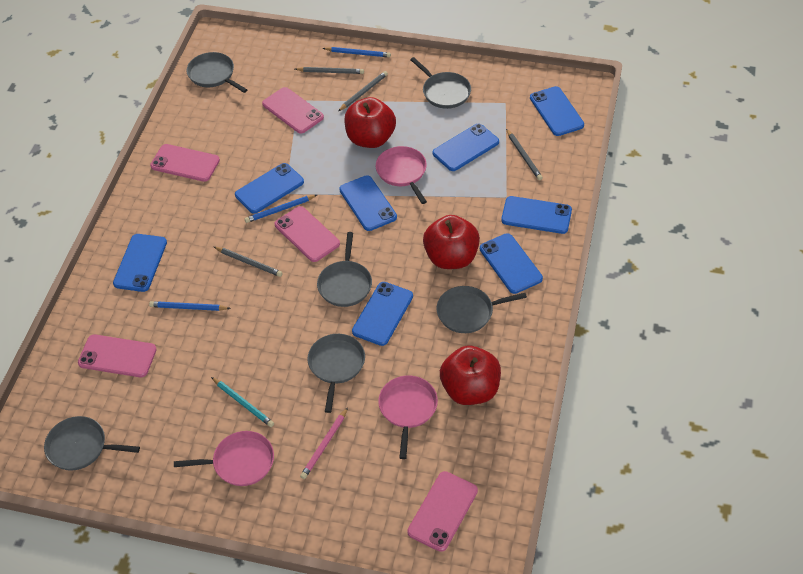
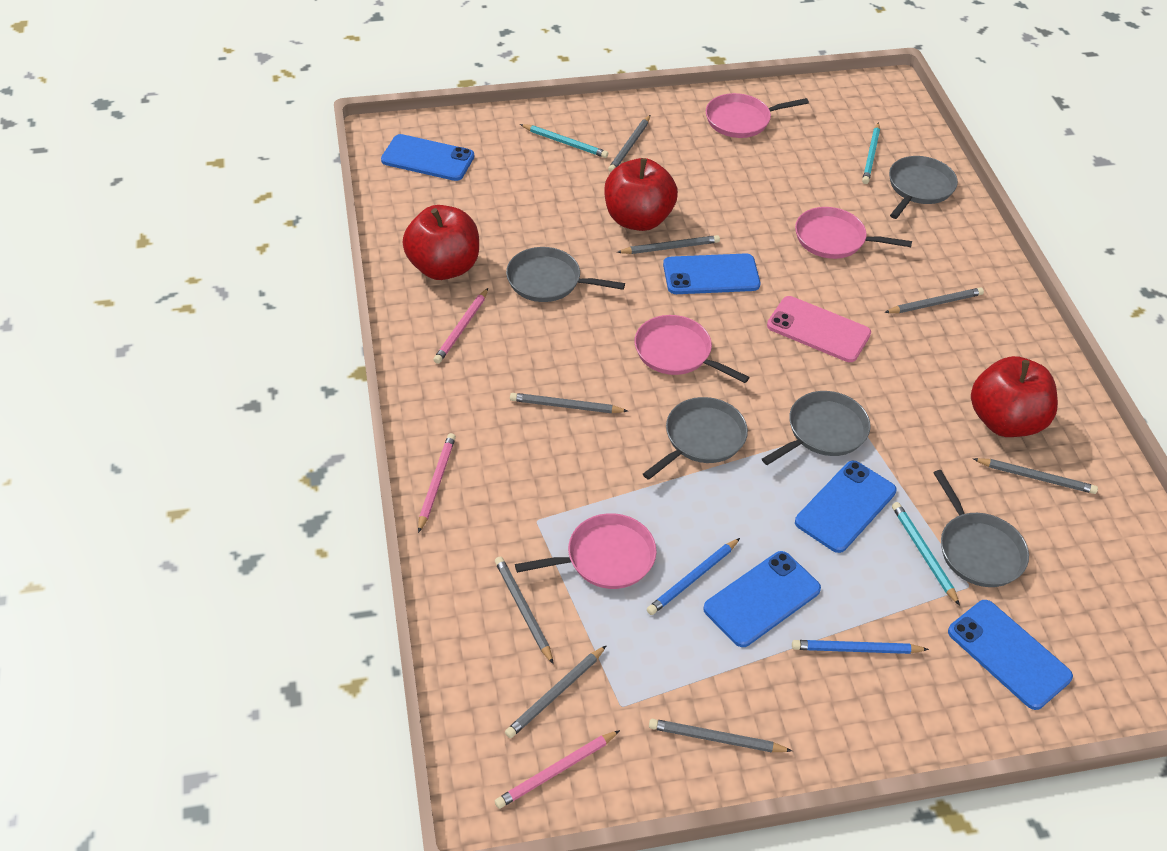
blue pencil: [149,301,231,311] [245,195,317,223] [323,47,391,58] = 3 -> [647,538,740,615] [792,640,929,654] = 2
blue phone: [113,234,167,292] [235,163,304,214] [339,175,397,231] [352,282,413,346] [433,124,499,171] [480,233,543,294] [501,196,572,234] [530,86,584,136] = 8 -> [381,134,474,181] [663,253,760,294] [703,551,821,647] [795,461,896,553] [948,600,1073,710] = 5
grey pan: [44,416,140,471] [186,52,247,93] [308,334,365,413] [317,232,372,307] [410,57,471,109] [436,286,527,333] = 6 -> [506,247,625,302] [643,397,748,480] [762,391,871,465] [889,156,958,219] [933,470,1029,587] = 5
grey pencil: [214,247,283,277] [295,67,364,74] [338,71,388,111] [506,129,543,180] = 4 -> [495,557,554,664] [505,645,607,738] [510,393,628,413] [608,115,650,172] [617,235,720,254] [649,719,792,753] [884,287,984,313] [974,458,1098,494] = 8
pink pan: [174,431,274,486] [376,146,427,204] [378,375,438,459] = 3 -> [515,513,656,589] [635,315,750,383] [706,93,809,138] [795,207,912,259] = 4
pink pencil: [300,407,348,479] = 1 -> [418,433,456,533] [433,288,488,364] [495,730,620,809] = 3
pink phone: [78,334,157,377] [150,144,220,182] [262,87,324,133] [275,206,340,262] [407,471,478,552] = 5 -> [767,296,871,362] = 1
turquoise pencil: [211,377,274,427] = 1 -> [520,124,608,158] [862,122,880,184] [892,502,960,606] = 3

